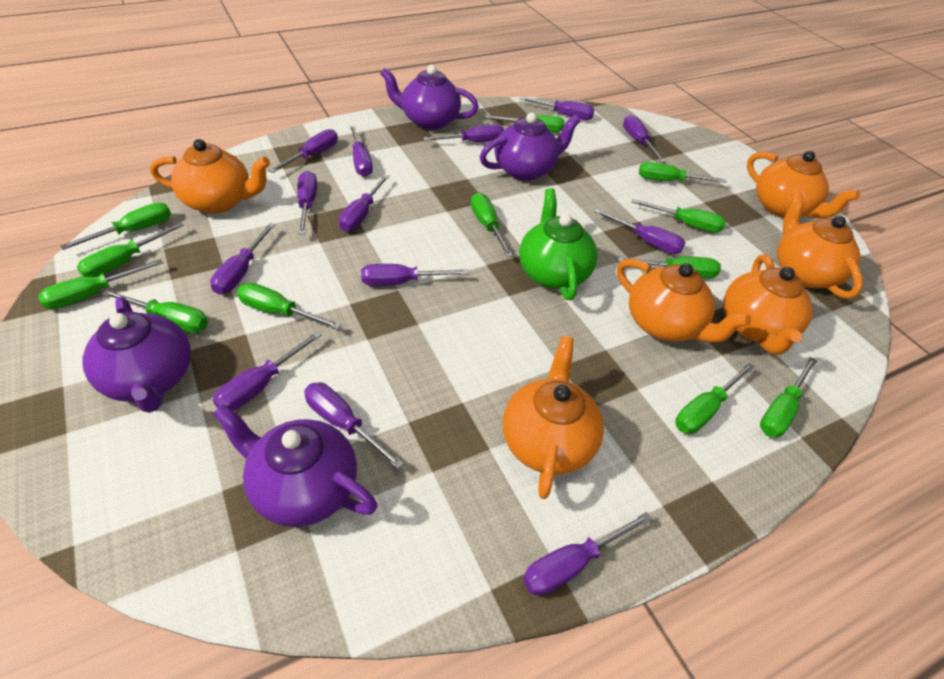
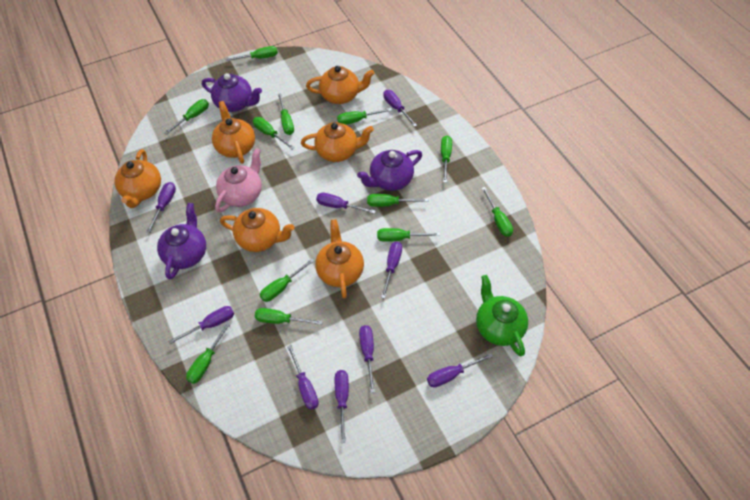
pink teapot: none = 0 -> [215,148,262,212] = 1
purple screwdriver: [210,223,276,294] [213,331,322,411] [269,129,338,173] [297,171,317,234] [304,382,404,469] [339,174,390,232] [350,125,373,177] [361,264,469,286] [423,124,504,142] [519,97,595,120] [523,512,652,596] [594,209,685,254] [623,115,666,162] = 13 -> [147,182,176,233] [169,306,234,344] [287,345,319,410] [316,193,376,214] [335,370,349,443] [359,325,375,393] [381,242,402,299] [383,90,417,127] [427,353,493,388] = 9
purple teapot: [83,297,191,413] [213,404,377,527] [380,65,479,130] [480,113,580,181] = 4 -> [157,203,206,280] [202,73,262,112] [357,150,422,191] = 3

